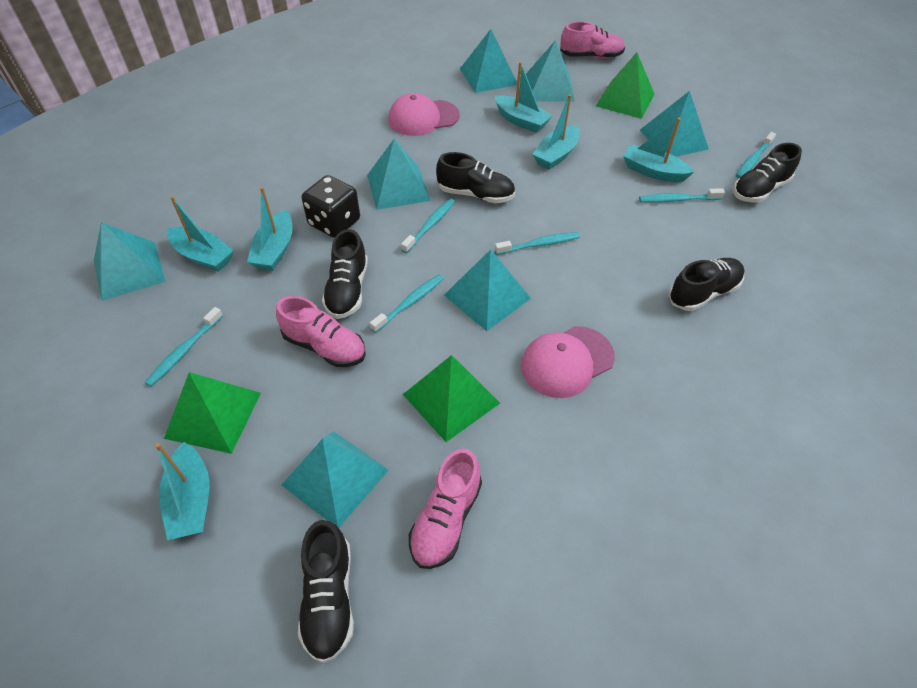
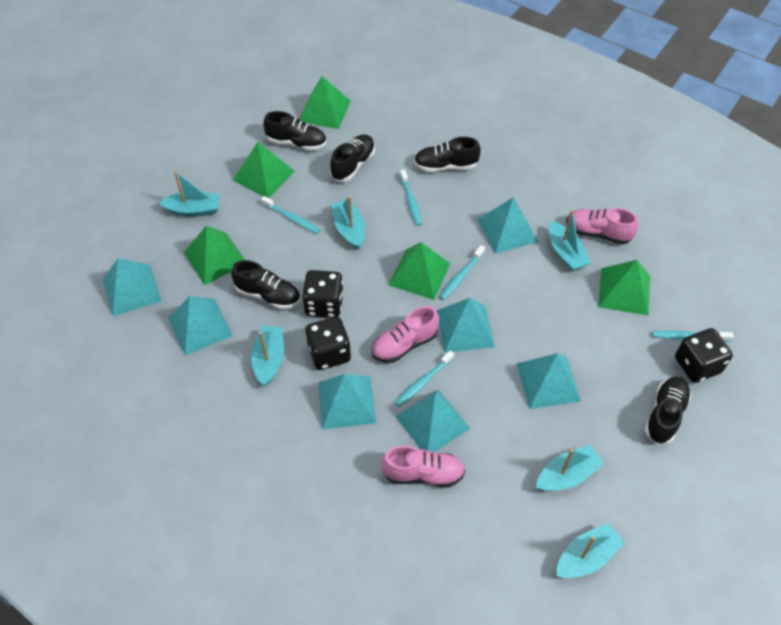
black dice: [302,175,360,238] = 1 -> [302,270,344,318] [306,317,351,370] [675,328,733,383] = 3
green pyramid: [164,372,261,454] [403,355,500,442] [596,52,655,119] = 3 -> [184,226,245,285] [233,142,295,198] [300,76,350,129] [389,242,450,300] [598,260,650,315] = 5
pink cap: [388,93,460,136] [521,326,615,398] = 2 -> none = 0
turquoise toothbrush: [145,307,223,387] [370,275,444,333] [401,199,455,253] [495,232,580,255] [639,188,725,203] [736,132,776,178] = 6 -> [261,196,320,234] [395,350,454,407] [400,169,422,226] [440,245,485,300] [652,331,734,342] = 5

